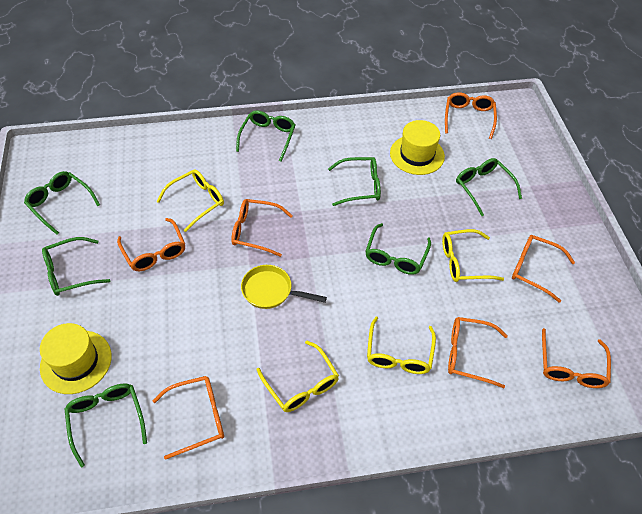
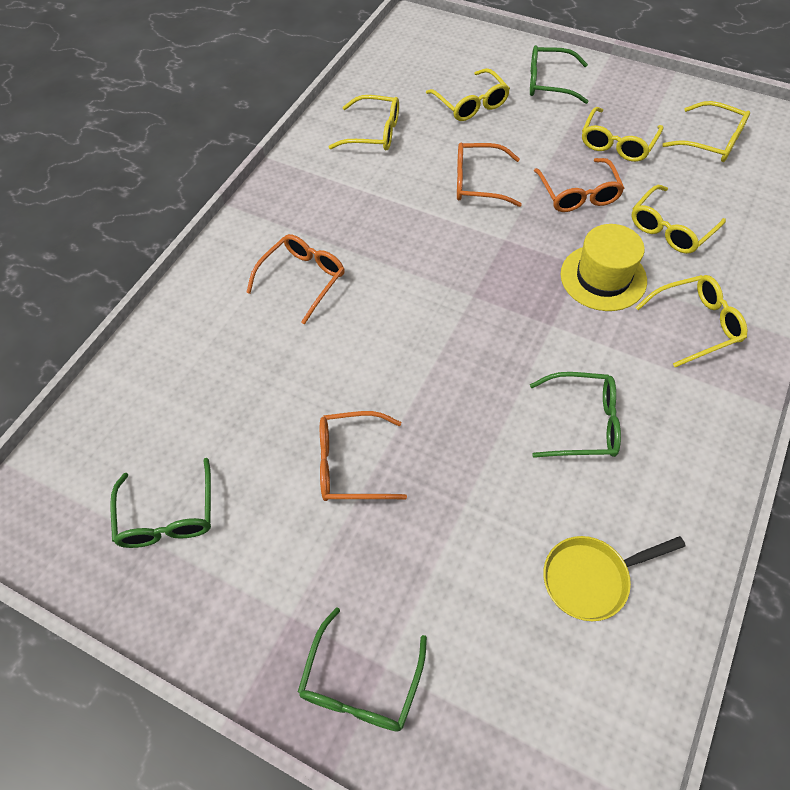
green glasses: [24,171,100,235] [42,237,111,296] [65,384,147,467] [236,110,295,162] [328,157,381,206] [365,223,431,275] [456,158,522,216] = 7 -> [110,458,211,548] [298,607,427,732] [530,45,589,104] [530,372,621,458] = 4
orange glasses: [117,218,185,271] [153,376,224,460] [231,199,293,257] [445,92,497,139] [448,317,508,388] [512,235,575,303] [542,328,611,388] = 7 -> [246,234,345,325] [320,411,407,501] [457,143,522,207] [534,158,624,212] = 4
yellow glasses: [156,169,224,232] [257,340,339,412] [367,317,436,374] [442,229,504,282] = 4 -> [329,95,399,150] [426,68,510,121] [582,107,664,162] [631,185,726,254] [635,275,748,367] [662,101,750,162] = 6
yellow hat: [40,323,112,394] [390,120,445,175] = 2 -> [561,224,647,311] = 1

